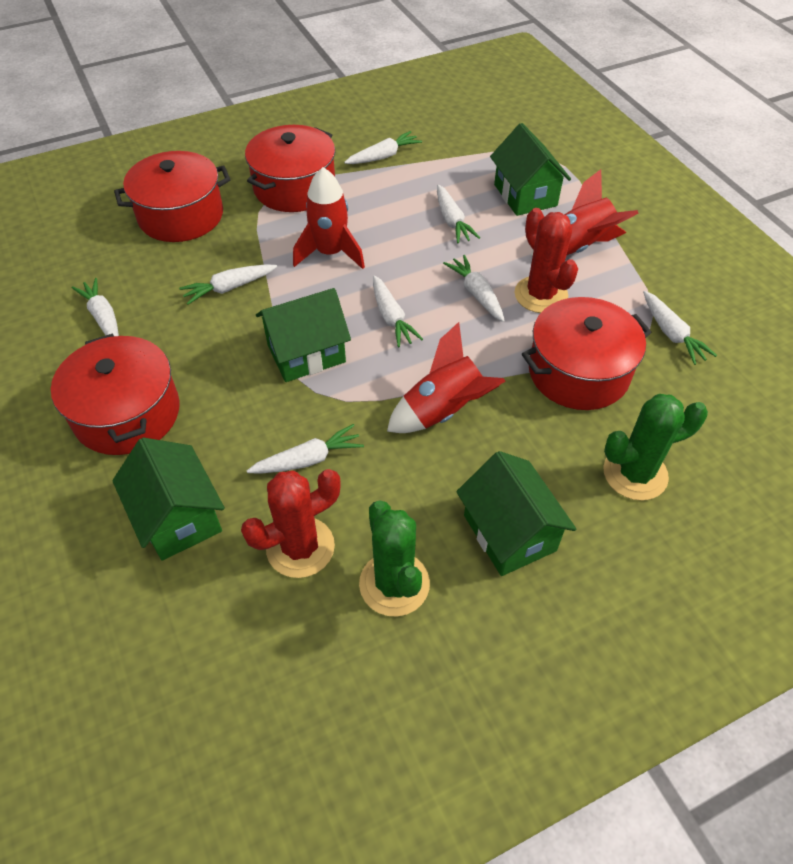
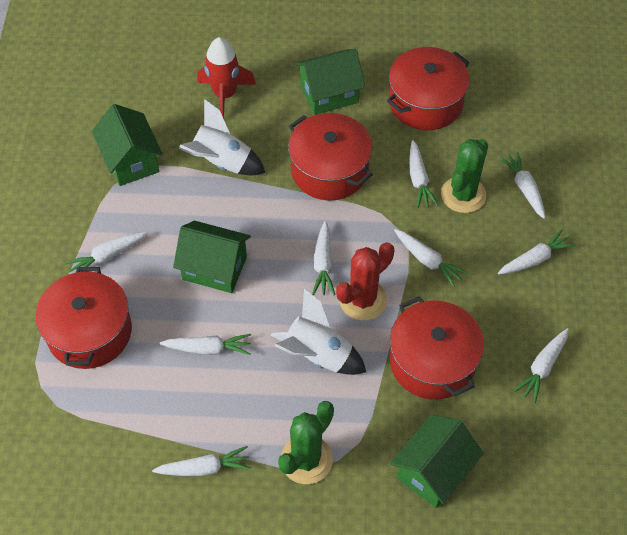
red cactus: [241,469,341,578] [515,208,578,313] = 2 -> [336,242,394,321] = 1
red rocket: [293,167,365,269] [387,322,506,433] [531,169,639,257] = 3 -> [197,37,256,119] = 1
white carrot: [72,278,119,336] [179,264,277,305] [247,424,364,474] [344,131,422,164] [373,275,423,348] [437,185,480,243] [443,255,505,322] [643,291,717,365] = 8 -> [65,232,148,272] [152,446,251,476] [160,334,251,355] [312,221,335,295] [394,229,468,287] [409,140,438,208] [498,229,576,274] [499,151,545,219] [514,328,569,403] = 9
white rocket: none = 0 -> [178,99,266,175] [270,288,366,375] = 2

